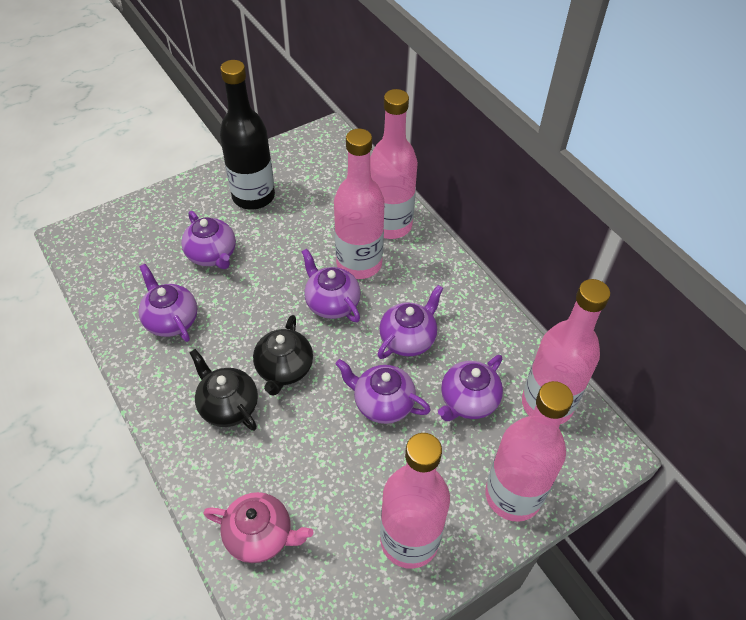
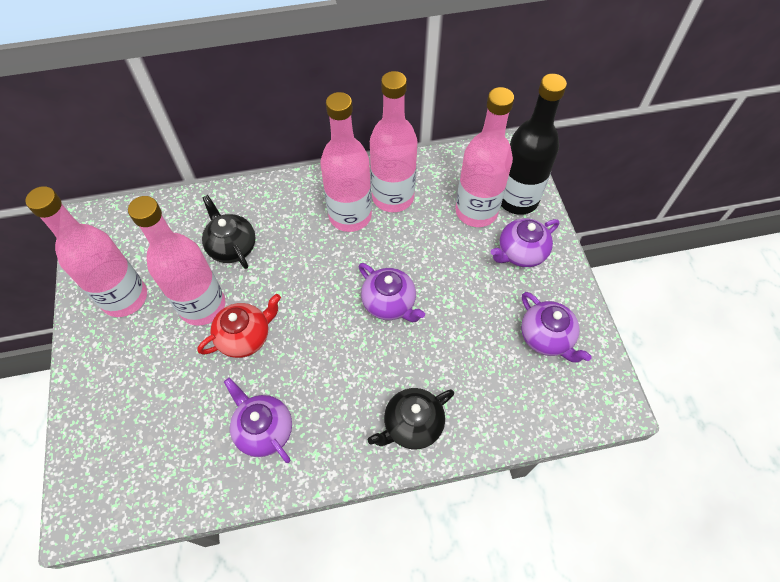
pink teapot: [203,492,314,563] = 1 -> none = 0
purple teapot: [138,264,197,342] [181,211,236,269] [301,249,361,323] [336,359,431,424] [377,285,443,359] [438,355,503,421] = 6 -> [224,378,292,463] [359,263,425,322] [491,218,559,267] [521,292,592,363] = 4
red teapot: none = 0 -> [197,294,281,358] = 1

